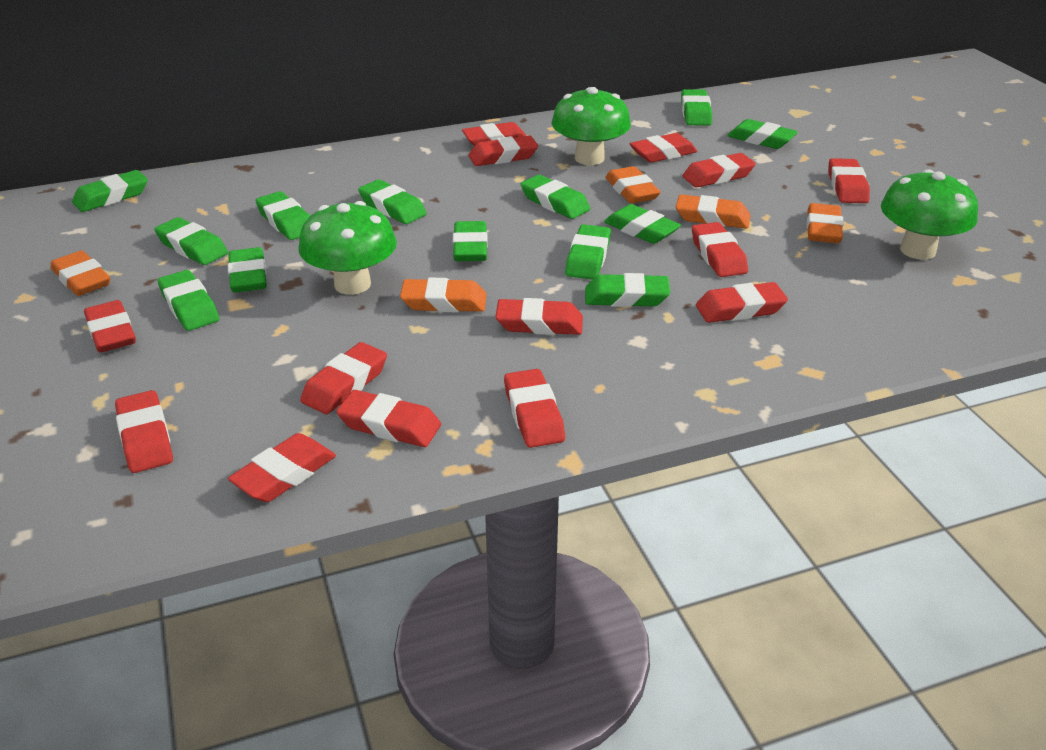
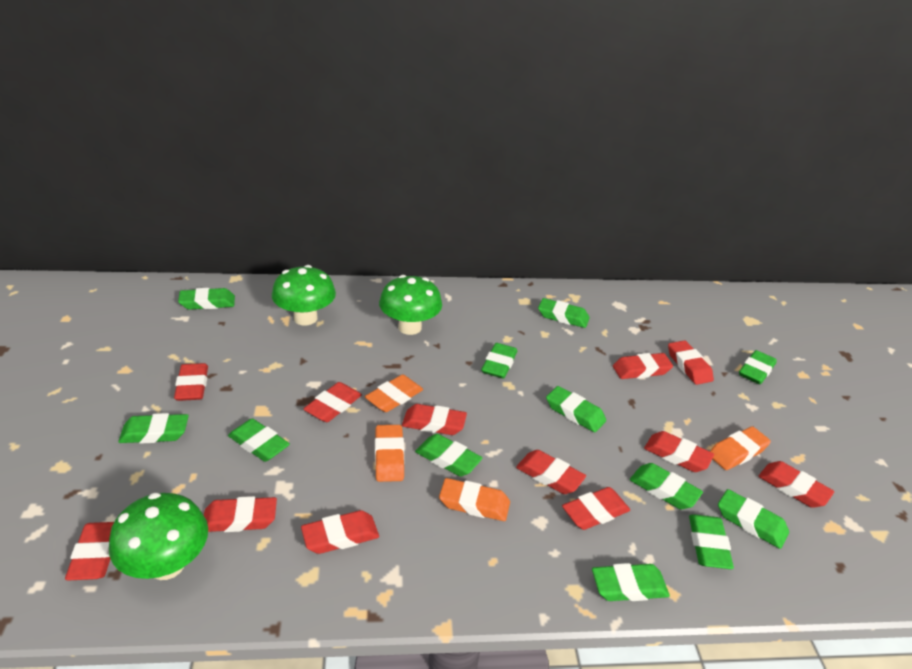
green eraser: [72,170,148,212] [154,217,228,265] [158,270,219,331] [228,247,267,293] [255,191,310,240] [358,180,427,224] [453,221,488,261] [521,175,590,219] [565,224,611,279] [585,273,670,307] [604,204,681,244] [681,89,712,126] [727,119,798,149] = 13 -> [118,413,189,444] [178,288,235,310] [228,419,290,462] [415,434,482,477] [481,343,517,378] [538,298,590,328] [546,386,606,432] [592,563,670,601] [630,463,703,509] [689,515,734,569] [718,489,789,549] [739,350,777,384] = 12
orange eraser: [51,250,110,296] [400,278,487,312] [605,166,661,203] [676,194,751,229] [807,203,844,243] = 5 -> [365,375,423,412] [375,425,404,482] [439,478,510,521] [710,426,771,470] = 4
red eraser: [84,300,136,353] [115,390,173,473] [228,433,336,502] [300,342,387,414] [336,390,441,447] [462,122,527,146] [469,135,538,166] [495,298,583,335] [504,369,565,448] [630,133,697,163] [683,153,756,187] [692,222,748,277] [696,282,788,323] [828,158,870,203] = 14 -> [65,522,114,581] [174,363,208,401] [204,496,277,532] [301,510,379,554] [303,382,362,422] [402,404,467,435] [516,450,586,494] [562,487,630,530] [613,353,673,379] [644,431,714,472] [668,340,714,385] [759,461,834,508] = 12

